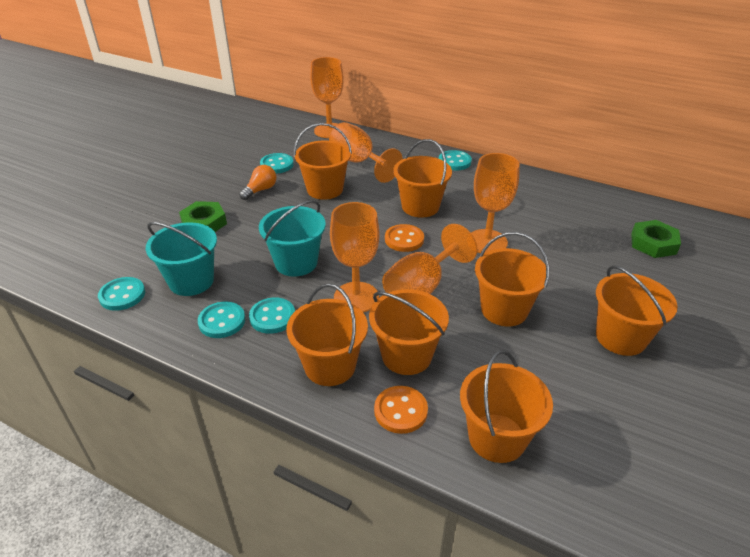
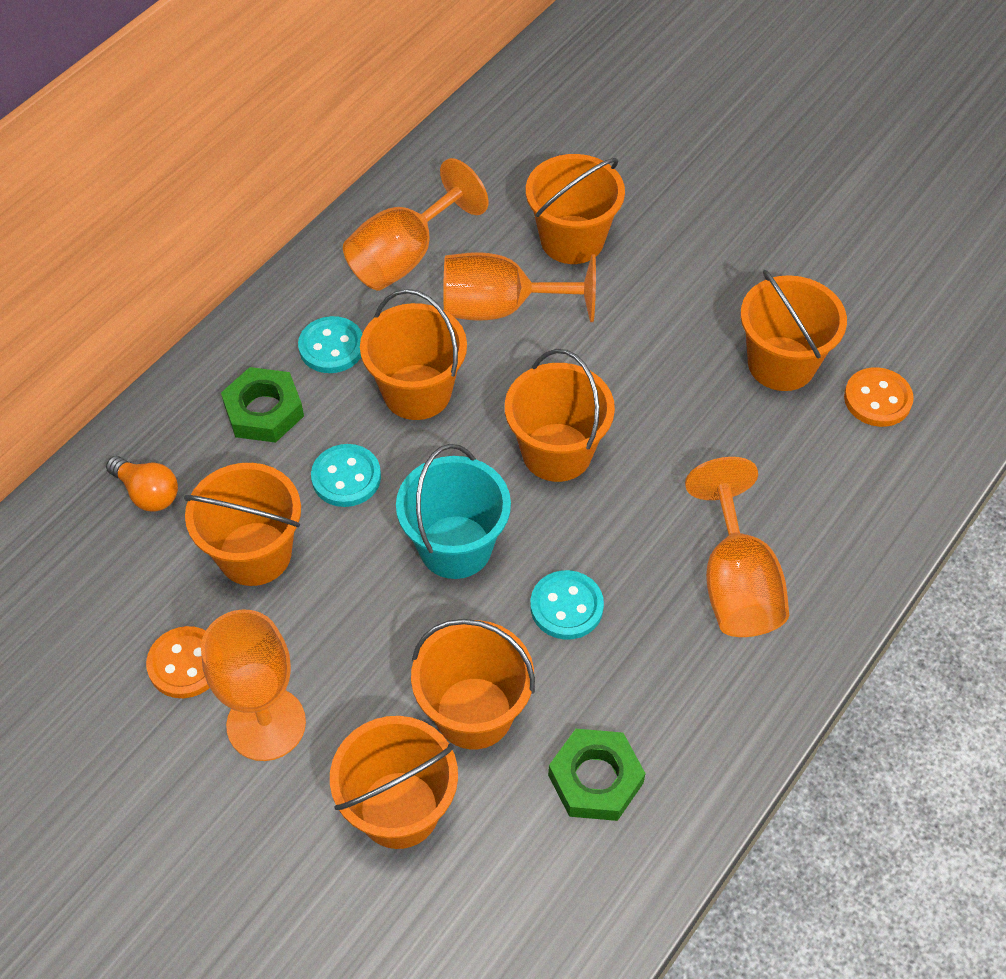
orange goblet: [310,57,344,138] [329,122,403,183] [330,202,379,312] [382,224,478,294] [471,153,520,253] = 5 -> [201,609,306,761] [343,158,488,290] [443,252,596,322] [685,457,789,637] = 4
turquoise bucket: [146,222,217,296] [259,200,326,277] = 2 -> [396,444,511,579] = 1
turquoise button: [98,277,145,311] [198,302,245,338] [249,297,295,334] [260,153,294,174] [439,150,472,170] = 5 -> [298,316,362,373] [311,444,381,507] [530,570,604,639] = 3

